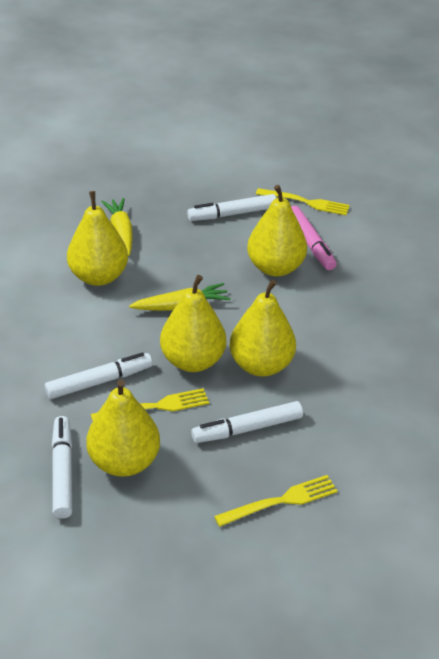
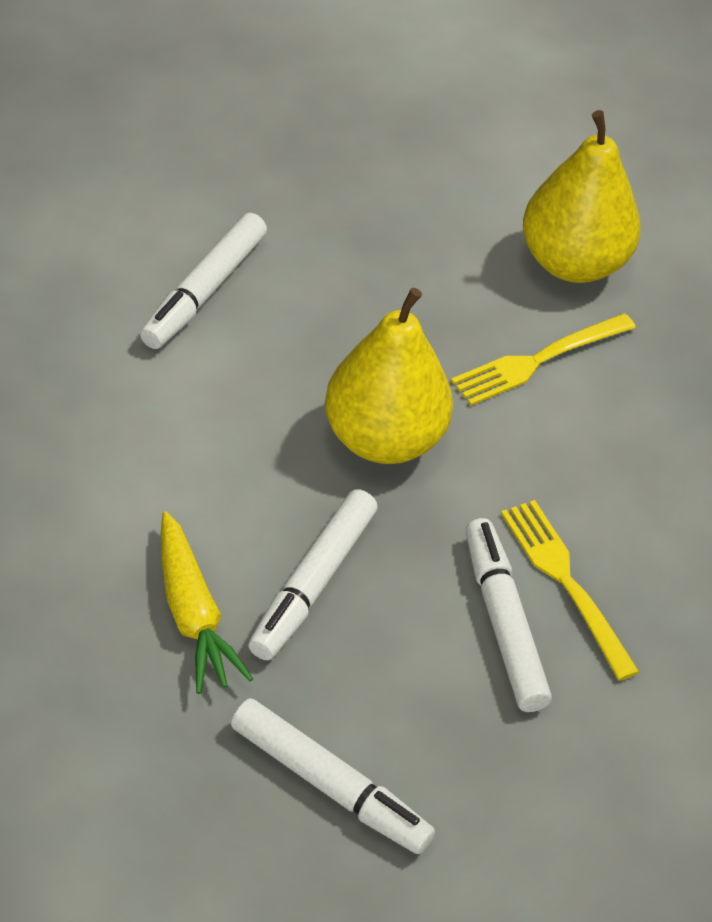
pink marker: [291,206,337,270] = 1 -> none = 0
yellow carrot: [101,198,133,256] [129,283,230,311] = 2 -> [161,511,253,694] = 1
yellow fork: [91,388,209,421] [214,475,338,527] [256,188,350,215] = 3 -> [451,313,636,405] [501,500,639,681] = 2
yellow pear: [67,191,128,286] [86,379,160,477] [160,275,226,372] [230,279,296,377] [247,185,307,276] = 5 -> [325,288,453,464] [523,110,640,283] = 2

